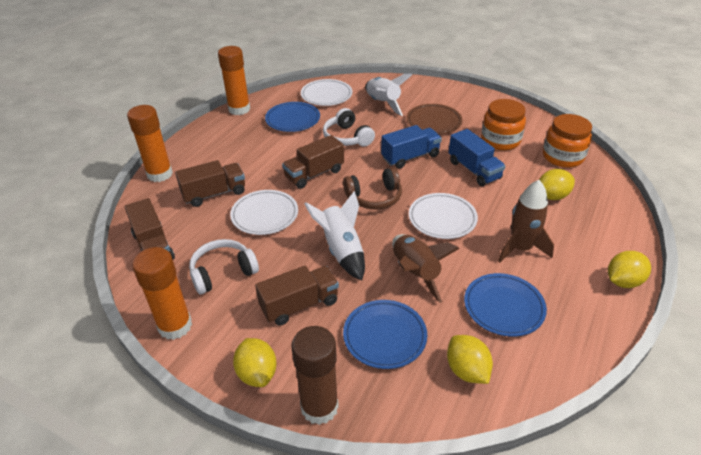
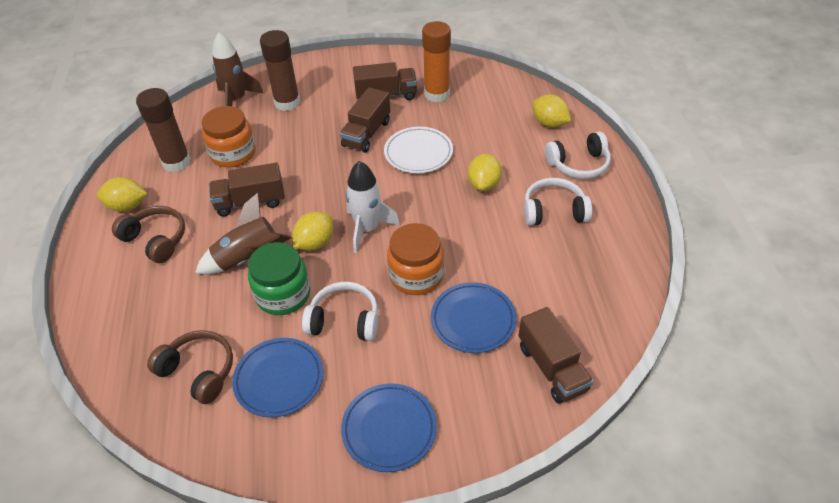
blue truck: [381,125,442,169] [449,129,505,186] = 2 -> none = 0
brown glue stick: [291,326,339,425] = 1 -> [136,88,191,172] [260,30,300,111] = 2
brown headphones: [343,167,402,210] = 1 -> [112,206,185,263] [147,330,233,404] = 2
brown plate: [406,104,462,134] = 1 -> none = 0
green jar: none = 0 -> [248,242,310,315] = 1
orange glue stick: [127,105,173,182] [132,247,192,340] [218,46,250,115] = 3 -> [422,21,451,103] = 1
white headphones: [189,239,259,294] [323,108,375,147] = 2 -> [302,282,378,341] [524,178,592,226] [545,132,611,179] = 3
white plate: [230,190,298,235] [301,79,352,106] [409,193,478,239] = 3 -> [384,127,453,173] = 1
white rocket: [304,191,365,281] [365,74,412,116] = 2 -> [346,161,400,253] = 1

